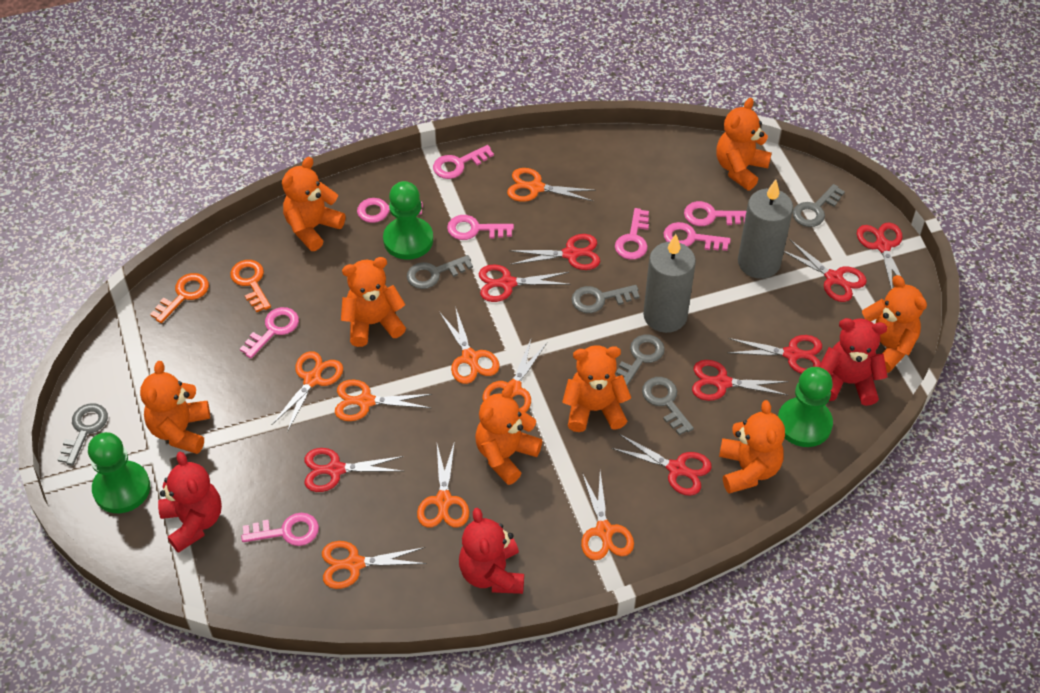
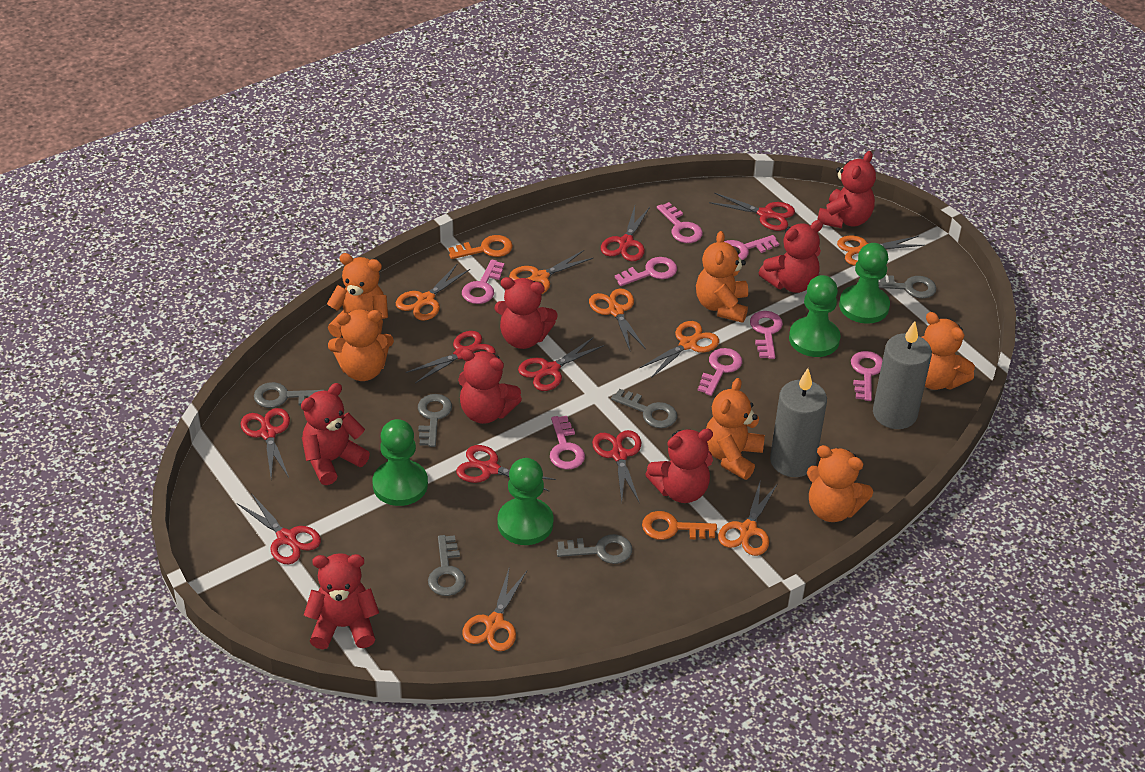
green pawn: [88,432,150,513] [383,181,433,260] [778,367,833,447] = 3 -> [372,419,428,506] [498,458,554,545] [789,275,841,357] [839,243,890,324] = 4
orange scissors: [272,351,343,432] [322,541,427,589] [335,380,433,421] [417,441,469,527] [440,306,499,384] [482,337,547,413] [507,168,596,202] [581,472,634,560] = 8 -> [396,263,470,321] [462,569,527,651] [509,250,593,294] [589,288,646,350] [639,321,719,378] [718,479,777,556] [837,236,925,266] = 7
orange teddy bear: [140,361,210,454] [282,157,346,251] [341,257,406,347] [475,385,542,485] [562,345,631,432] [716,98,772,190] [719,400,785,493] [862,275,927,373] = 8 -> [327,253,388,338] [328,310,394,381] [696,231,748,323] [706,378,765,480] [807,445,873,522] [922,312,975,390] = 6
red teddy bear: [158,451,222,553] [459,508,524,594] [819,318,888,406] = 3 -> [301,383,370,485] [304,553,379,649] [458,349,522,424] [494,277,558,349] [645,429,713,503] [759,220,823,293] [817,151,876,228] = 7

